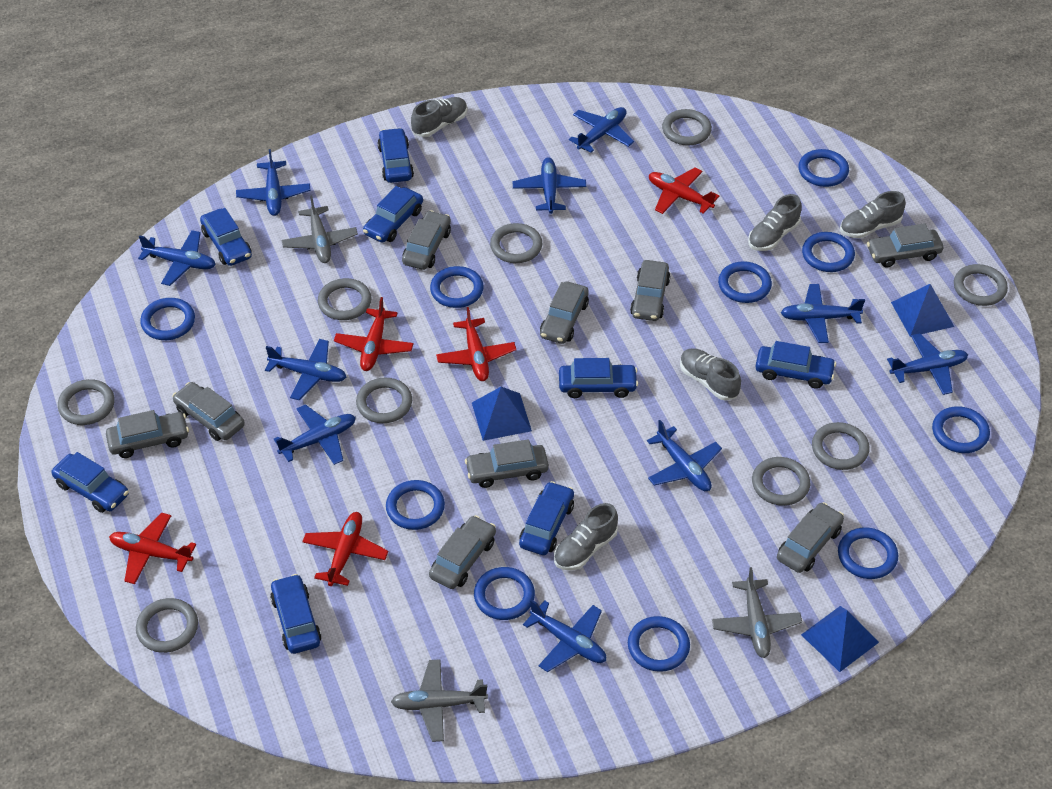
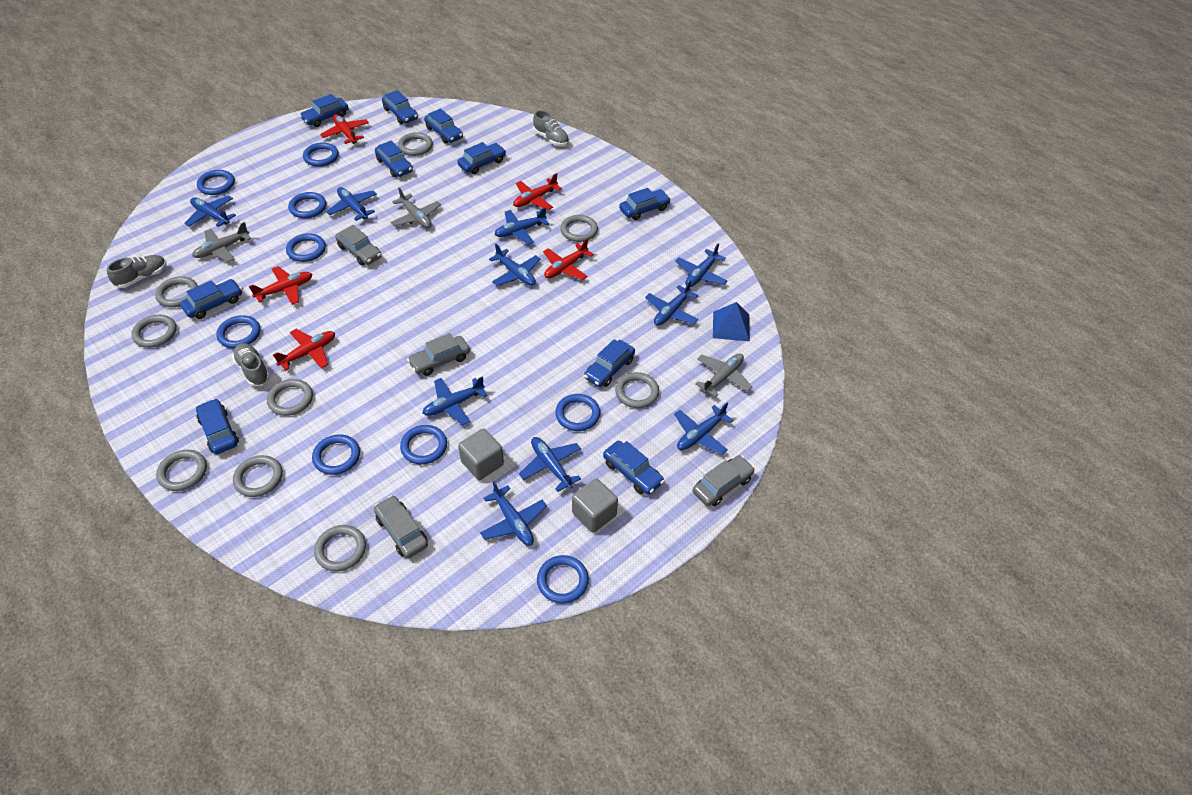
blue car: [51,452,129,513] [200,208,252,266] [270,574,321,654] [363,186,423,243] [377,128,414,183] [519,481,574,555] [559,358,638,398] [755,341,836,389] = 8 -> [180,279,242,319] [196,398,239,454] [300,94,349,127] [375,140,413,177] [382,90,418,124] [424,109,463,144] [457,142,506,174] [584,339,635,387] [603,441,664,495] [619,188,671,220] = 10
blue pyramid: [472,387,532,441] [801,606,879,672] [891,284,954,337] = 3 -> [713,302,750,341] = 1
blue ring: [140,298,195,340] [386,480,445,530] [430,266,484,308] [474,567,535,620] [628,616,690,672] [718,261,772,303] [798,149,849,187] [802,232,855,272] [838,527,898,579] [932,406,990,453] = 10 -> [197,170,235,195] [216,315,260,348] [286,233,326,262] [288,192,326,218] [303,142,339,167] [312,434,360,475] [400,425,447,464] [537,555,589,604] [555,394,600,431] = 9
grey car: [106,410,189,458] [172,382,245,441] [402,210,451,270] [429,515,496,589] [465,439,549,488] [540,282,589,344] [630,260,670,321] [777,502,844,573] [867,223,943,267] = 9 -> [335,225,382,266] [374,495,428,558] [407,333,470,376] [693,455,755,506] = 4
grey cube: none = 0 -> [458,428,504,480] [572,478,618,533] = 2
grey shoe: [411,97,467,137] [554,503,618,570] [680,348,741,401] [748,194,801,251] [840,191,905,238] = 5 -> [107,255,167,288] [232,343,270,386] [533,110,569,146] = 3

